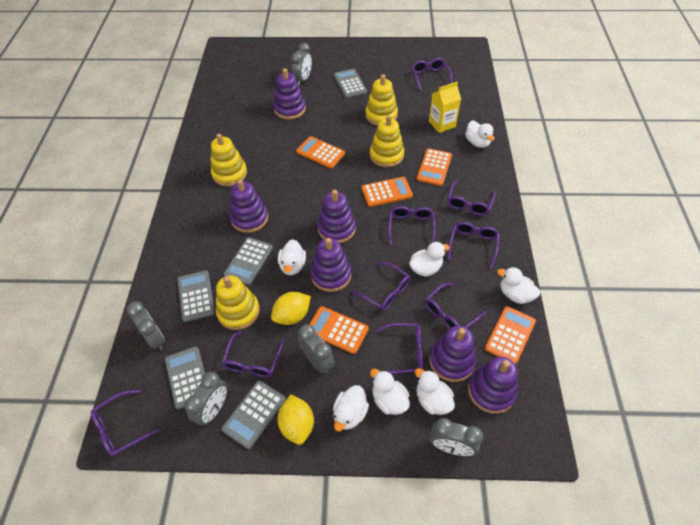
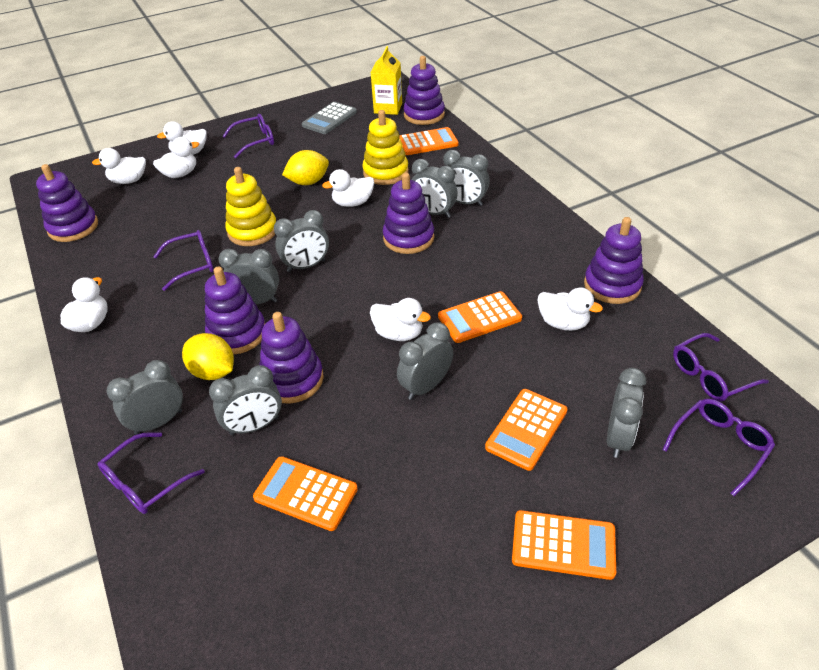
grey calculator: [165,347,205,410] [177,271,215,322] [222,381,286,449] [224,237,273,285] [334,69,367,98] = 5 -> [302,102,357,134] = 1
grey clock: [127,301,165,350] [184,372,227,425] [291,43,312,86] [298,324,335,374] [430,418,483,456] = 5 -> [106,360,183,435] [209,365,282,435] [218,249,279,304] [274,210,329,272] [397,322,453,400] [412,159,458,218] [443,150,490,206] [607,368,646,458] = 8
purple glasses: [91,390,160,457] [222,330,284,377] [351,262,410,311] [375,323,423,374] [388,206,436,245] [412,58,452,91] [425,283,486,329] [448,181,496,215] [448,222,499,269] = 9 -> [98,432,205,514] [153,230,214,291] [223,114,274,158] [662,399,775,496] [673,333,769,401] = 5
yellow stacking toy: [211,134,247,186] [216,276,260,330] [365,74,398,126] [370,115,404,167] = 4 -> [225,167,276,246] [362,110,409,185] = 2

